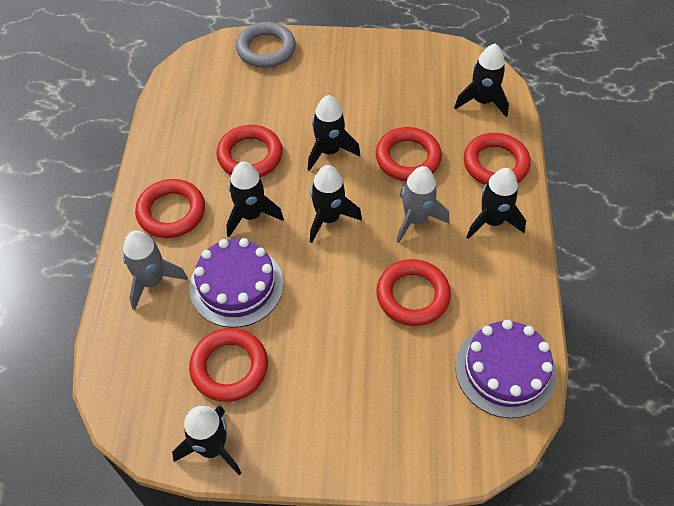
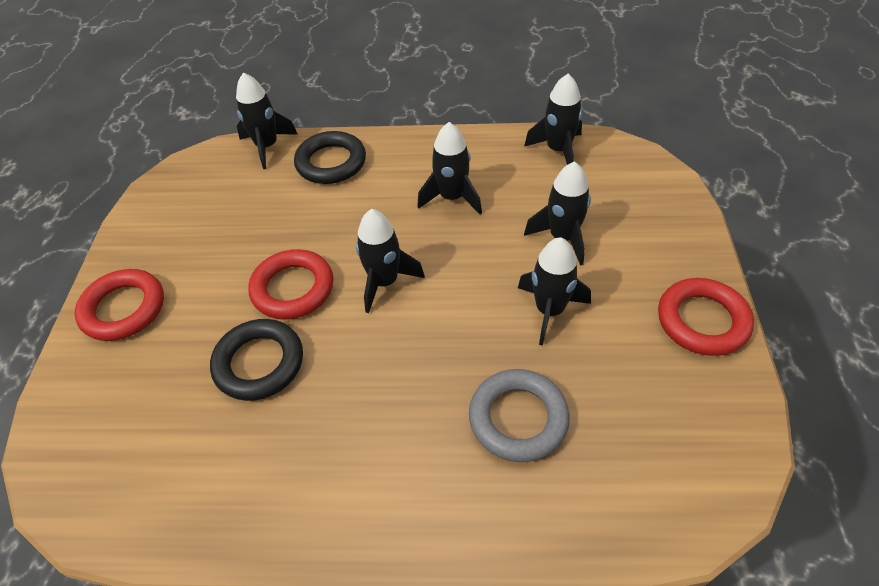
black ring: none = 0 -> [210,319,303,401] [294,131,366,184] = 2
grey rocket: [123,231,188,310] [397,166,449,243] = 2 -> none = 0
purple cake: [189,238,283,328] [455,320,556,418] = 2 -> none = 0
red ring: [135,179,205,238] [189,328,268,402] [216,125,283,177] [376,127,442,181] [376,259,451,326] [464,133,531,185] = 6 -> [75,269,164,341] [248,249,334,320] [658,278,754,356] = 3

